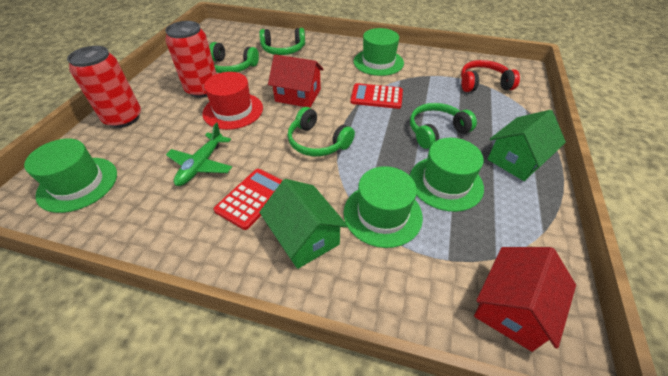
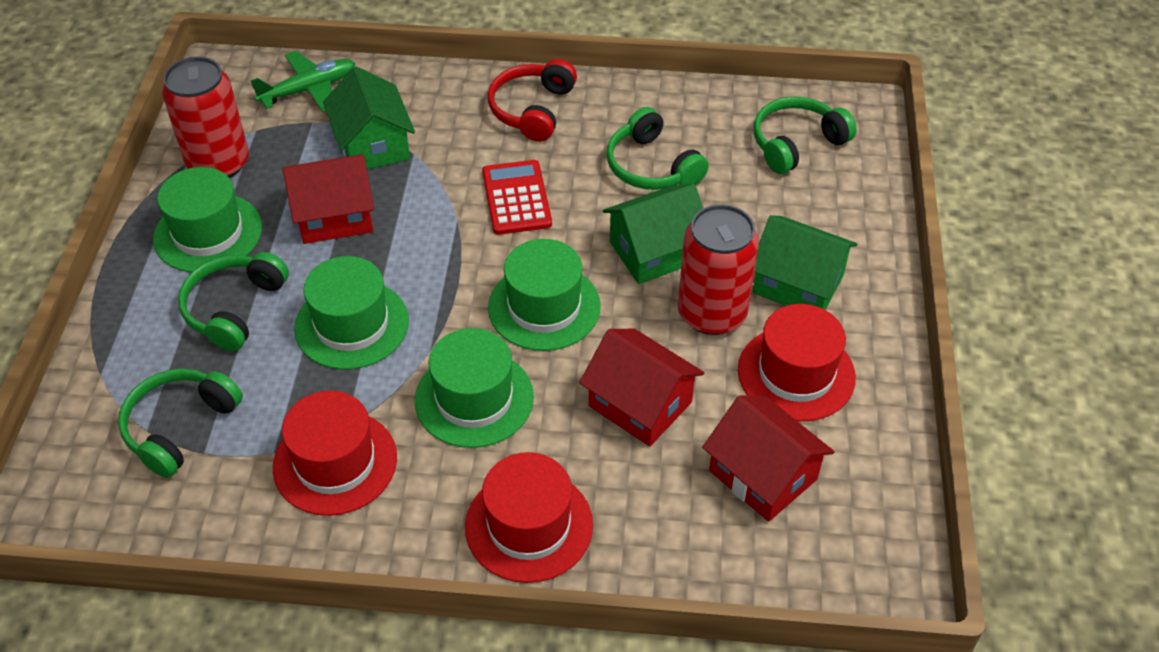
green house: [259,179,348,269] [488,110,566,181] = 2 -> [323,66,415,170] [603,184,703,284] [753,215,857,310] = 3
red calculator: [214,169,283,230] [350,83,403,109] = 2 -> [482,160,552,235] = 1
red hat: [203,72,263,130] = 1 -> [273,390,397,516] [465,452,593,583] [738,304,856,421] = 3
red house: [268,55,324,108] [474,247,576,352] = 2 -> [283,154,374,244] [579,329,704,446] [702,395,834,522] = 3

